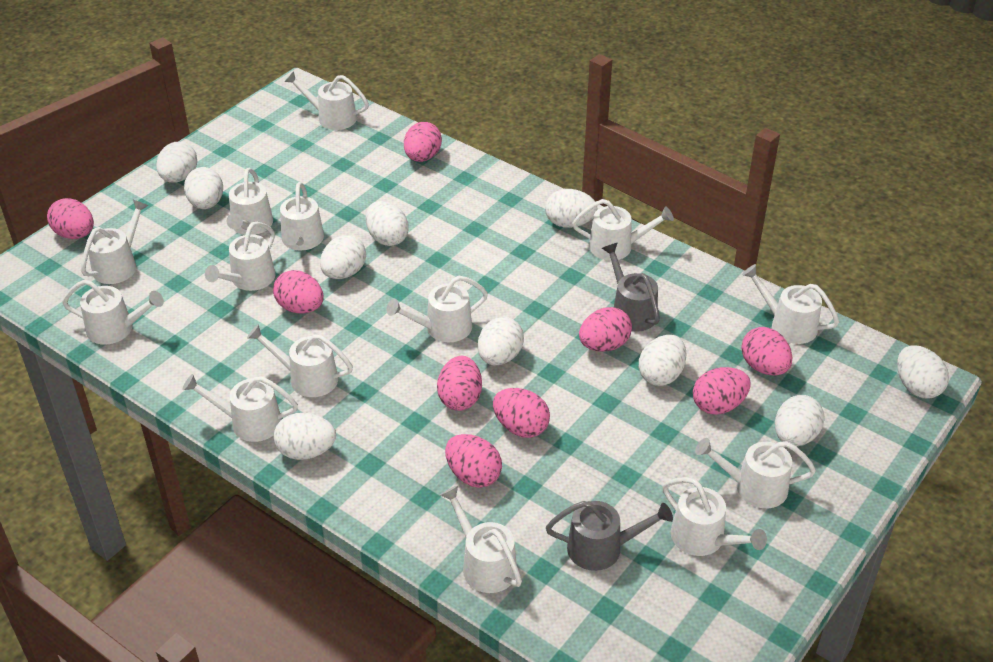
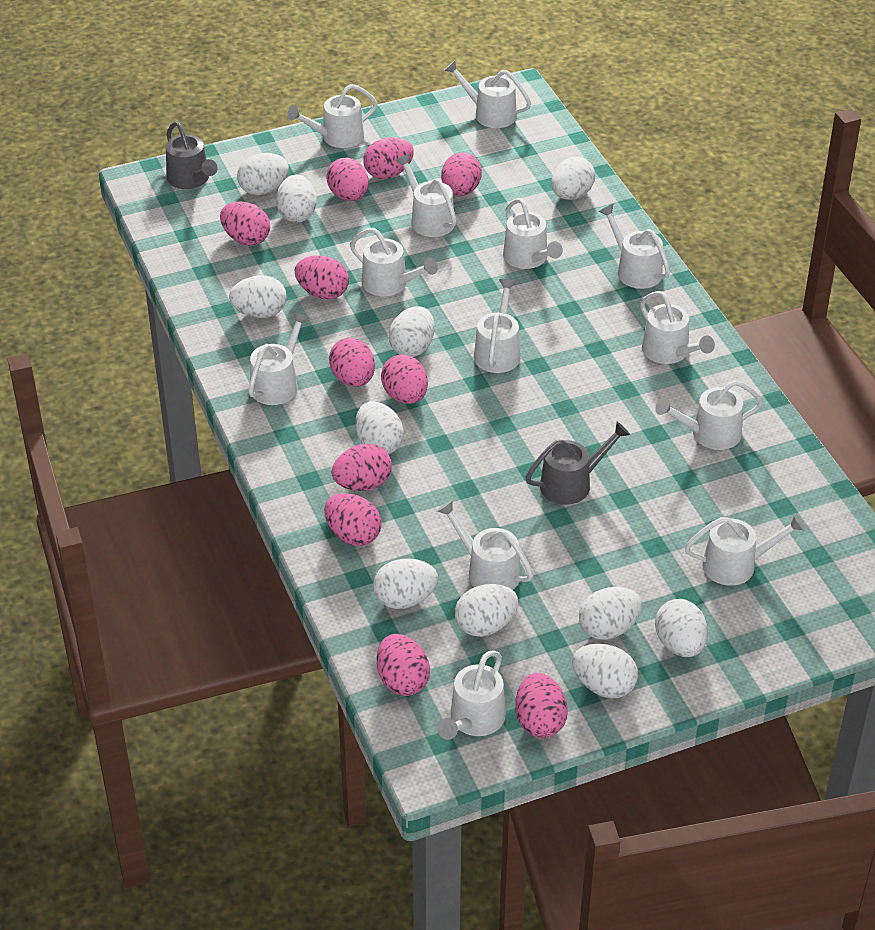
pink egg: [47,198,94,239] [273,270,324,314] [404,122,442,162] [437,356,482,411] [445,434,502,488] [493,388,550,438] [579,307,632,352] [693,367,750,415] [741,327,793,375] = 9 -> [220,201,270,246] [295,256,349,300] [324,493,381,546] [326,158,369,201] [329,338,375,387] [331,444,392,491] [363,137,414,179] [377,634,430,696] [381,354,428,404] [441,152,482,196] [515,673,568,738] = 11
white egg: [156,142,197,183] [184,167,223,209] [273,413,336,460] [320,235,366,279] [366,201,409,246] [478,317,524,365] [545,189,597,228] [639,335,686,386] [775,395,825,447] [897,345,949,399] = 10 -> [229,275,287,318] [237,153,289,195] [276,175,317,222] [355,402,404,454] [373,559,438,609] [389,306,435,357] [455,584,518,637] [552,157,595,200] [572,644,638,698] [579,587,642,640] [655,599,708,657] = 11
white watering can: [62,280,164,345] [81,200,149,284] [182,374,298,442] [205,221,276,291] [227,168,273,235] [247,324,353,397] [280,182,324,251] [284,71,369,130] [387,276,488,342] [440,485,522,593] [572,199,674,261] [663,477,767,556] [695,438,816,508] [742,264,839,344] = 14 -> [248,311,310,405] [287,84,378,148] [350,228,438,296] [395,154,457,237] [437,500,533,590] [437,650,506,740] [444,60,531,128] [474,279,520,373] [503,198,563,269] [598,204,670,289] [640,291,715,364] [655,380,763,450] [685,514,806,586] = 13

